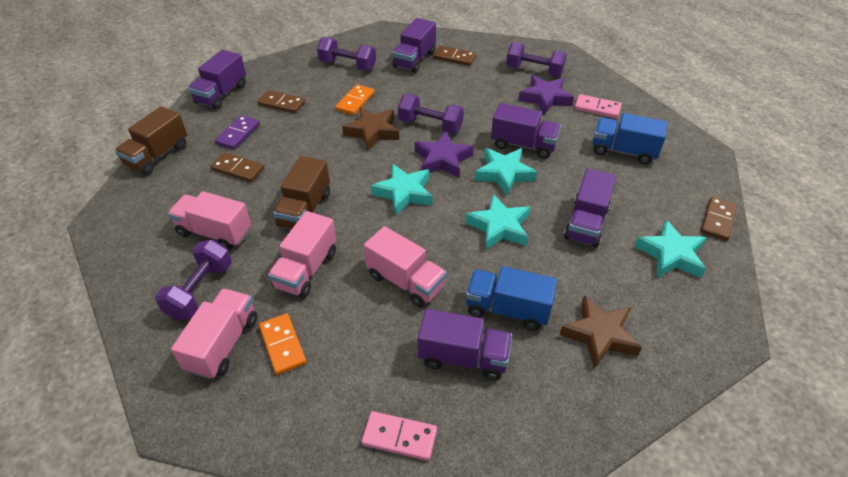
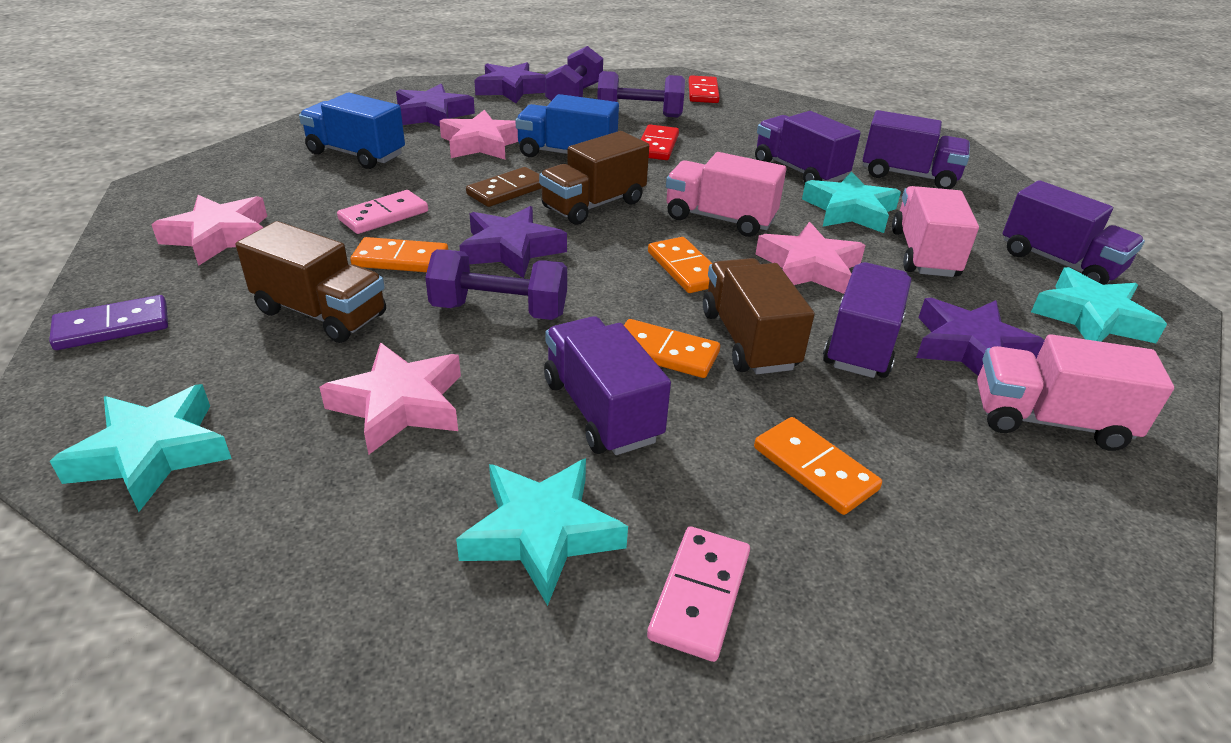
brown domino: [211,152,264,182] [257,90,305,113] [433,46,476,66] [701,196,737,241] = 4 -> [466,167,542,207] = 1
brown star: [342,107,399,151] [559,295,642,368] = 2 -> none = 0
brown truck: [115,106,187,175] [273,156,330,229] = 2 -> [236,221,386,343] [539,131,649,225] [703,258,814,374] = 3
orange domino: [259,313,306,375] [335,84,374,115] = 2 -> [350,237,448,272] [624,319,720,378] [648,237,713,293] [754,417,882,515] = 4
pink star: none = 0 -> [151,195,267,266] [319,343,461,454] [439,110,518,159] [755,222,866,294] = 4
pink truck: [168,191,251,250] [171,288,257,379] [268,211,337,298] [364,226,447,308] = 4 -> [666,152,786,237] [892,186,979,277] [977,334,1174,451] = 3
purple dumbbell: [155,240,232,320] [317,37,376,71] [398,94,464,134] [506,42,567,77] = 4 -> [425,249,567,320] [545,46,603,101] [597,71,685,117] = 3
purple star: [415,131,474,178] [518,75,574,115] = 2 -> [396,84,475,127] [460,206,567,278] [474,62,545,103] [916,298,1045,376] = 4
red domino: none = 0 -> [641,124,679,160] [689,75,720,103] = 2

